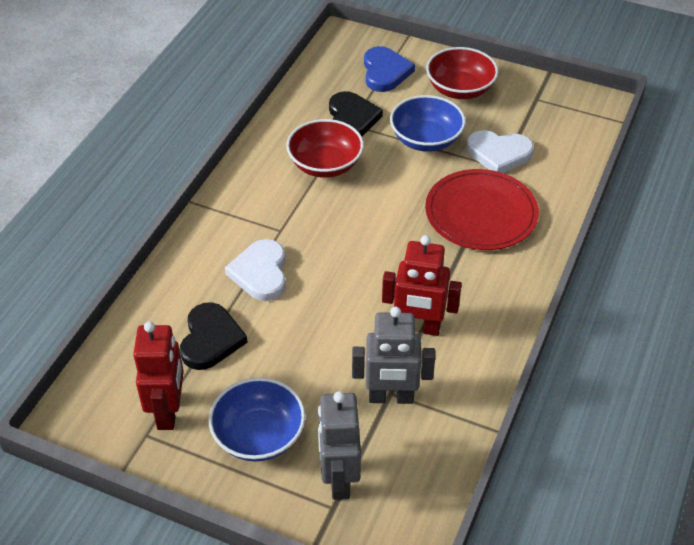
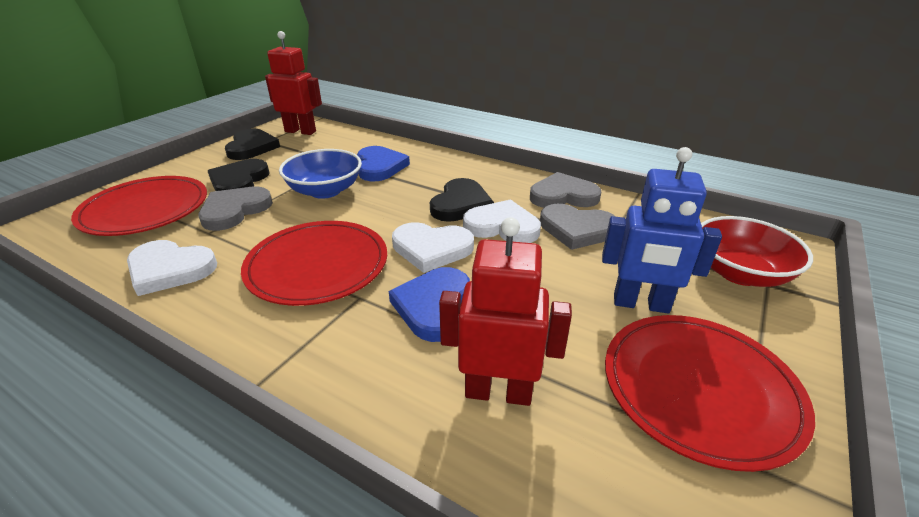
black heart: [180,302,248,370] [329,91,383,136] = 2 -> [208,159,270,191] [225,129,280,160] [430,178,494,222] = 3
blue bowl: [209,377,305,462] [390,95,466,152] = 2 -> [279,149,362,199] = 1
blue heart: [364,46,415,92] = 1 -> [357,146,410,181] [389,267,470,342] = 2
blue robot: none = 0 -> [602,147,722,314] = 1
grey heart: none = 0 -> [199,187,273,231] [530,172,601,208] [540,204,616,250] = 3
grey robot: [318,391,361,500] [352,307,435,404] = 2 -> none = 0
red bowl: [286,119,364,178] [426,47,498,99] = 2 -> [701,216,813,287] = 1
red plate: [425,169,539,250] = 1 -> [71,176,207,236] [241,221,387,306] [605,315,815,472] = 3
white heart: [225,239,286,301] [466,130,534,173] = 2 -> [127,240,217,296] [392,222,474,273] [463,199,541,243] = 3

